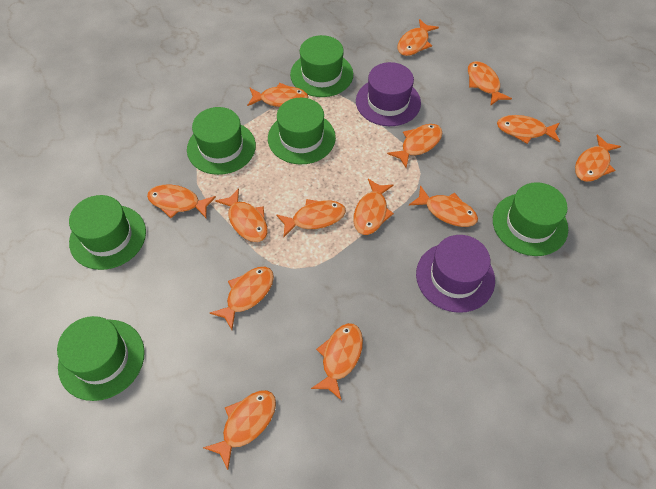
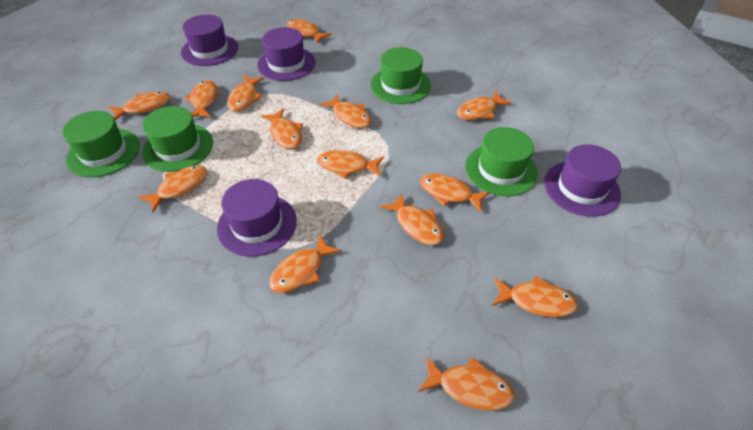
green hat: [57,316,145,401] [69,195,146,270] [187,107,256,175] [268,98,336,164] [290,35,353,97] [493,182,568,256] = 6 -> [62,111,140,177] [142,106,213,172] [370,47,431,104] [465,127,538,196] = 4
purple hat: [356,62,421,126] [416,235,495,313] = 2 -> [181,15,238,66] [217,179,297,257] [257,27,315,81] [544,145,621,217] = 4

